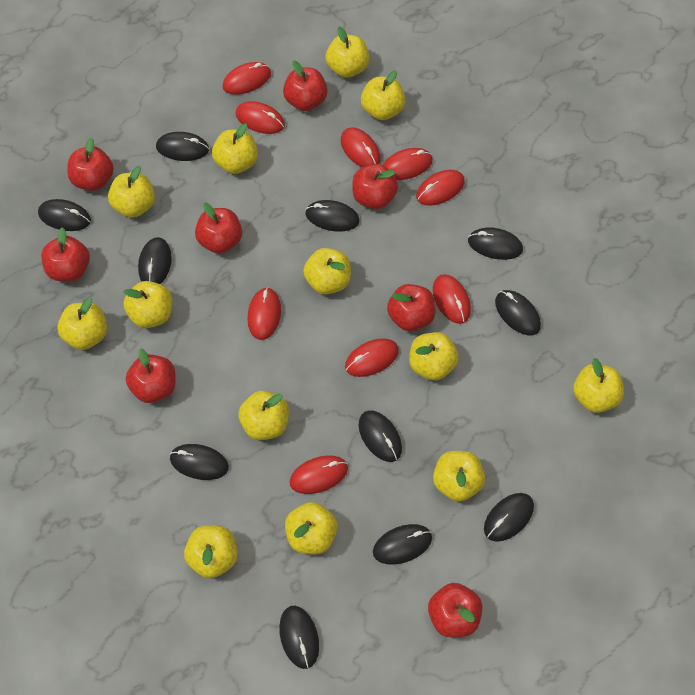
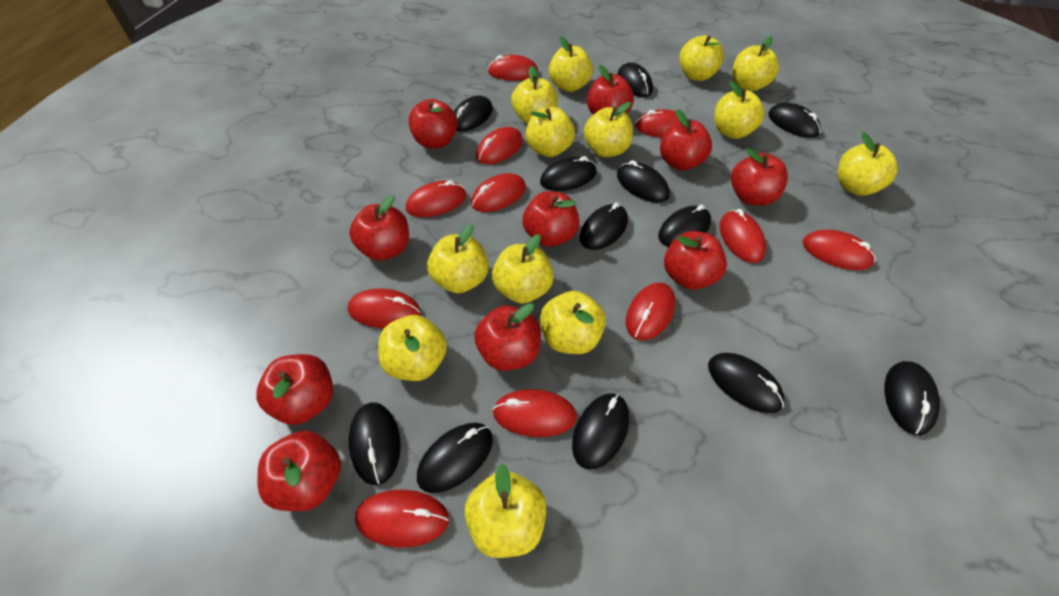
black mouse: [38,199,91,231] [138,237,172,284] [156,132,209,161] [170,444,229,480] [279,606,319,669] [305,200,359,232] [359,410,402,462] [373,524,432,565] [468,227,523,260] [484,493,534,542] [495,290,541,336] = 11 -> [349,402,401,485] [417,423,493,493] [454,95,493,132] [540,156,597,191] [572,393,629,470] [580,202,628,250] [617,62,653,97] [617,160,670,203] [658,205,711,247] [708,353,785,413] [768,103,821,138] [885,361,940,436] = 12
red apple: [41,228,90,282] [67,138,114,191] [126,348,176,403] [195,203,242,254] [283,61,328,111] [352,164,398,209] [387,284,436,331] [428,583,483,637] = 8 -> [256,354,333,425] [258,431,341,511] [349,195,409,261] [408,99,458,149] [474,303,541,371] [522,191,580,247] [587,65,634,115] [660,109,712,171] [664,231,727,290] [731,148,788,206] = 10
red mouse: [222,62,271,95] [236,101,285,134] [247,287,281,340] [289,455,348,494] [341,127,380,167] [345,338,399,377] [383,148,433,180] [416,170,465,206] [433,274,471,324] = 9 -> [348,288,421,328] [355,490,449,548] [406,180,466,217] [471,173,526,212] [476,127,523,164] [488,55,538,81] [493,389,577,437] [626,282,675,340] [635,109,688,138] [720,209,766,263] [803,230,875,270] = 11

